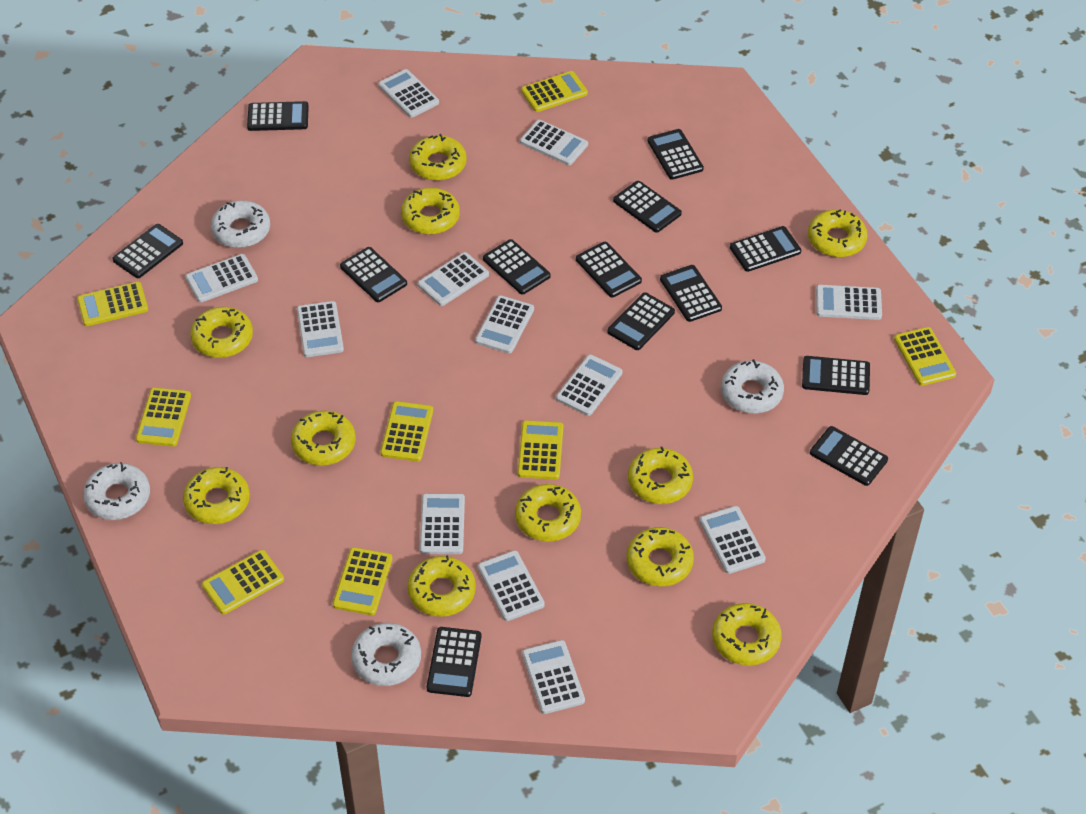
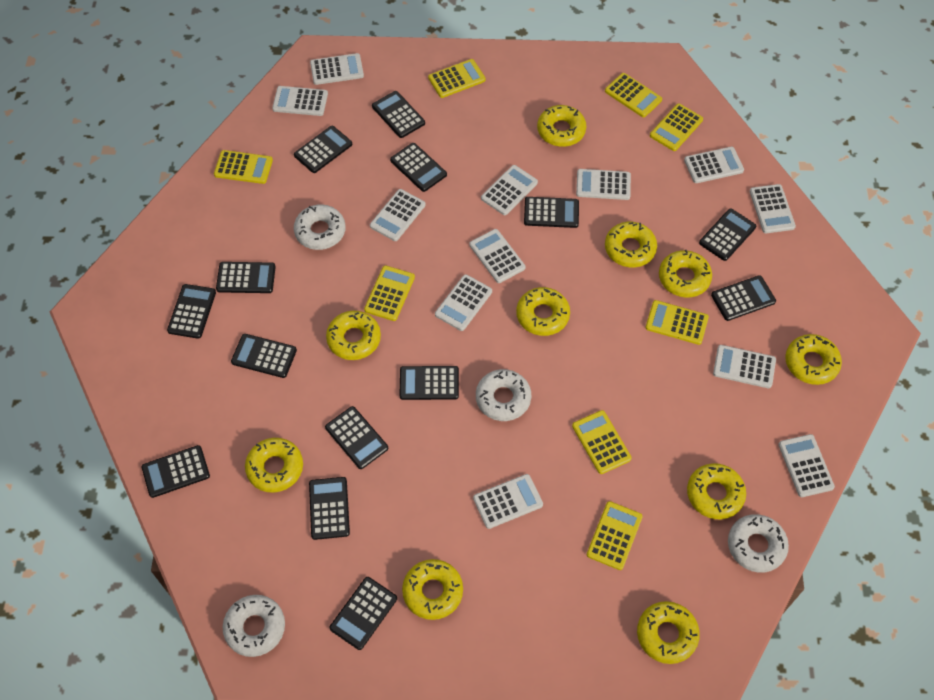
black calculator: [112,224,183,278] [247,101,309,131] [340,247,407,302] [427,627,481,697] [483,239,551,295] [576,242,642,298] [607,292,675,350] [613,181,682,233] [648,129,704,180] [660,265,722,322] [730,226,801,272] [802,356,870,395] [810,426,888,486] = 13 -> [141,445,210,498] [167,284,216,339] [216,262,276,293] [231,334,297,378] [294,126,352,173] [309,477,350,540] [325,406,388,469] [329,577,397,650] [372,91,425,138] [390,143,447,192] [400,366,459,400] [524,197,579,228] [699,208,756,261] [711,275,776,321] = 14
yellow donut: [183,467,250,524] [190,307,253,358] [291,411,356,465] [401,188,460,235] [407,555,476,617] [409,134,467,181] [515,484,581,542] [626,527,694,586] [628,447,693,504] [712,603,782,665] [808,209,868,257] = 11 -> [245,438,303,493] [326,311,381,360] [402,559,463,620] [516,287,570,336] [537,105,586,147] [605,222,657,268] [637,601,700,664] [659,250,712,298] [687,463,746,519] [785,334,842,385] = 10

